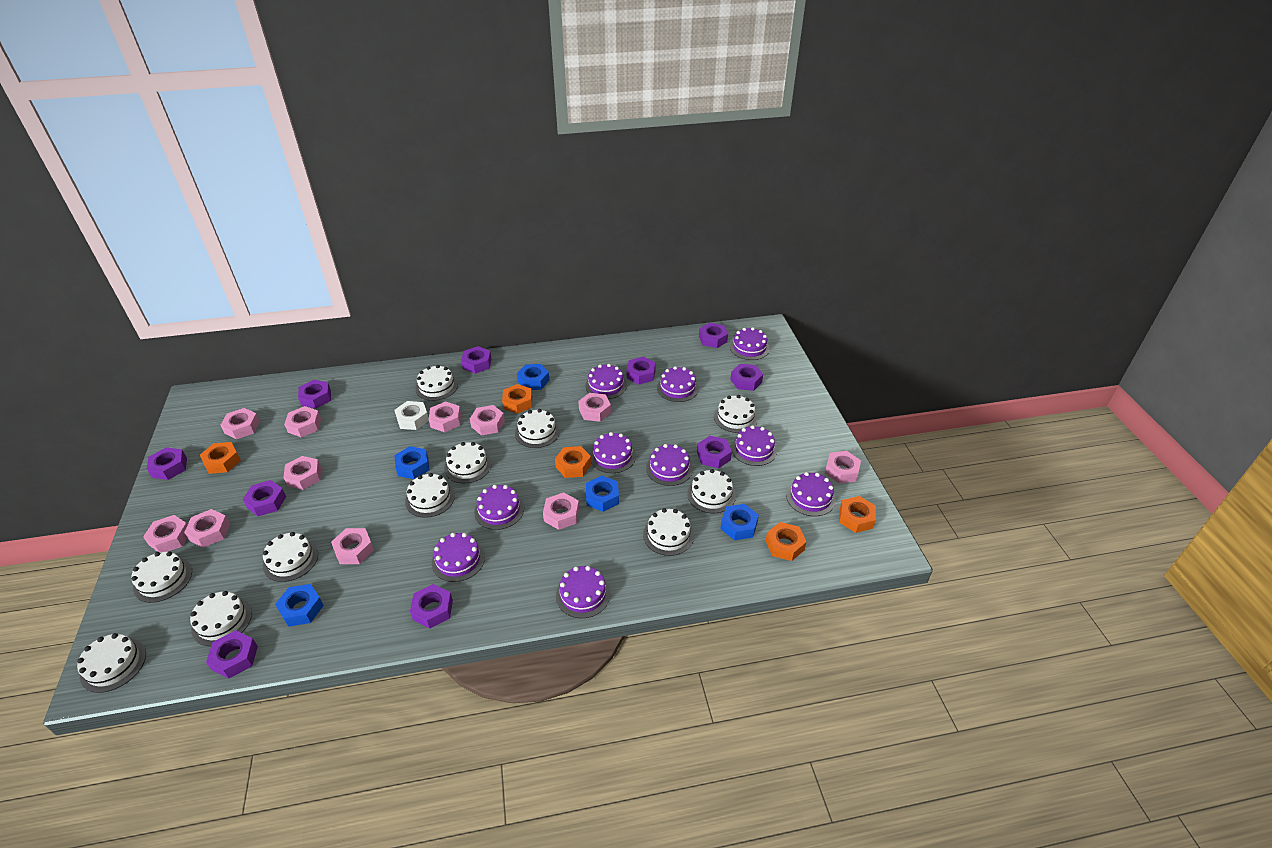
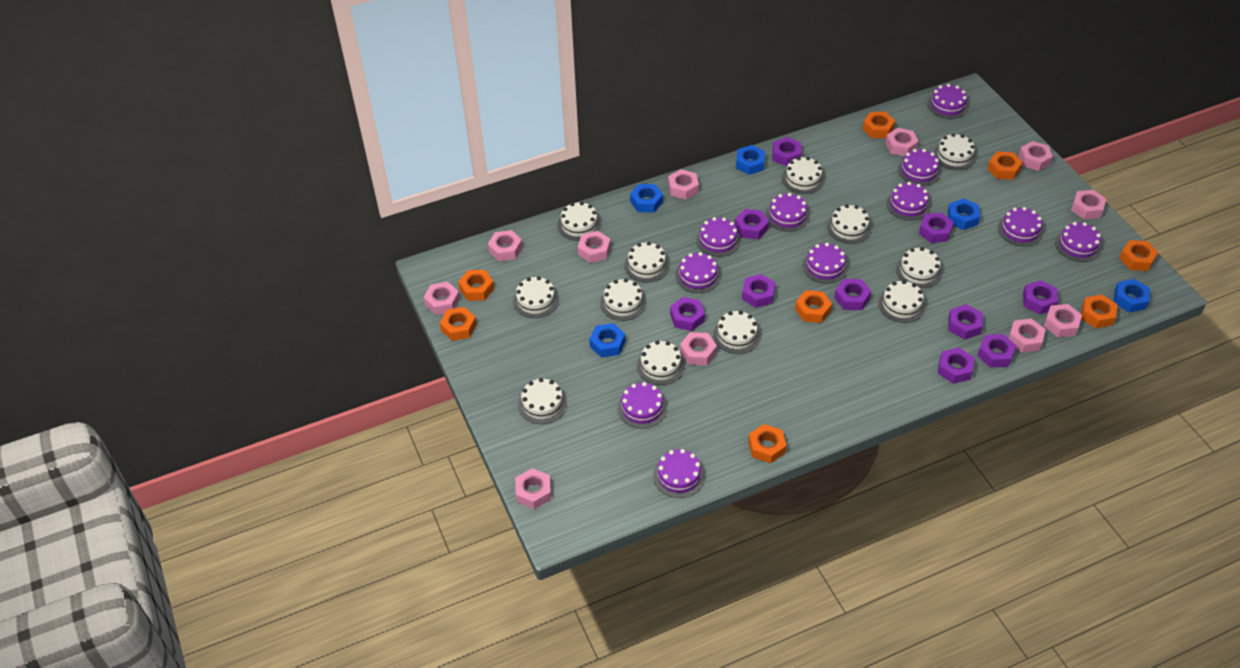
orange nut: [200,442,241,474] [502,384,532,414] [555,446,591,478] [766,522,806,561] [839,496,876,533] = 5 -> [440,307,477,341] [458,270,494,301] [748,424,786,463] [795,290,832,323] [862,112,895,138] [987,152,1023,180] [1081,295,1117,328] [1119,240,1158,271] = 8
purple cake: [432,533,485,582] [474,485,524,530] [556,566,610,618] [585,364,627,399] [590,432,636,473] [646,444,693,486] [657,366,699,402] [730,327,770,360] [731,425,777,466] [786,472,836,516] = 10 -> [618,382,667,428] [653,449,705,498] [675,252,721,293] [696,217,741,257] [766,193,810,232] [803,243,848,284] [886,182,931,220] [898,149,941,186] [927,84,969,119] [998,207,1043,247] [1055,222,1102,262] = 11
white cake: [77,633,146,693] [131,552,192,603] [190,591,252,646] [263,532,318,582] [405,473,455,518] [415,365,458,401] [444,442,492,483] [515,409,560,448] [643,508,694,556] [687,469,736,513] [714,395,758,433] = 11 -> [513,276,559,318] [518,378,567,424] [557,202,601,241] [600,279,646,321] [624,242,669,282] [637,340,685,385] [713,311,761,354] [782,157,825,194] [827,204,872,244] [878,280,926,323] [896,247,942,288] [934,133,976,170] = 12
white nut: [395,401,429,430] = 1 -> none = 0

